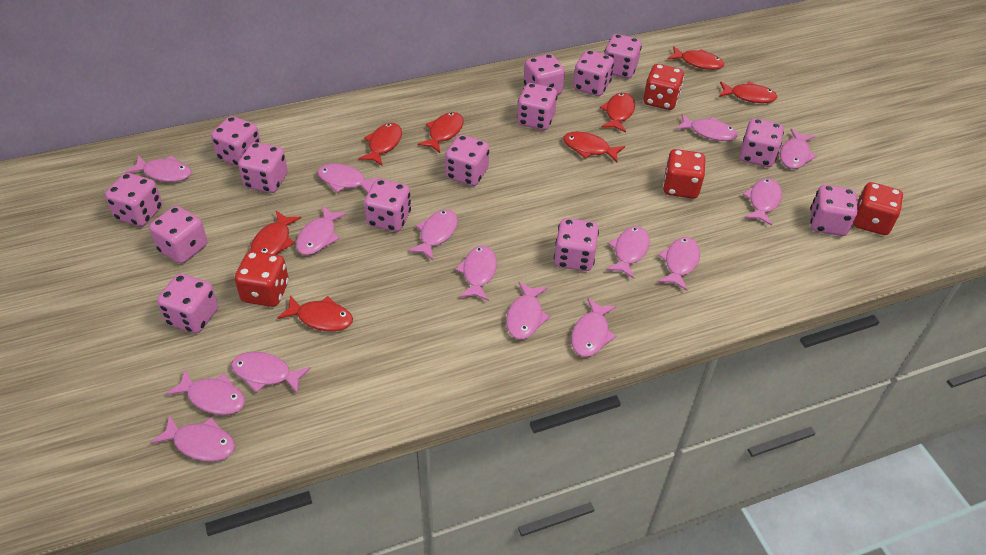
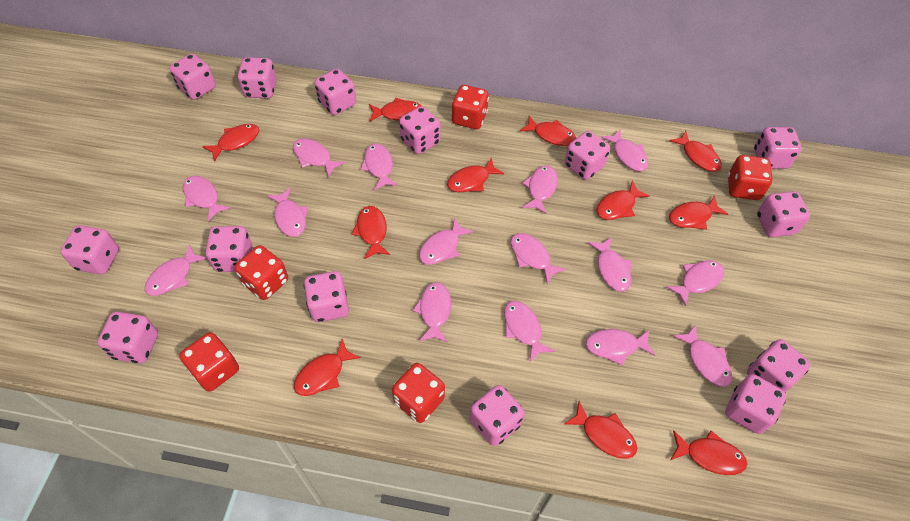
red dice: [235,251,289,307] [643,64,684,110] [663,149,705,199] [853,182,903,235] = 4 -> [179,332,239,392] [235,245,288,300] [392,363,445,423] [452,85,489,129] [728,155,773,200] = 5
red fish: [250,211,301,255] [277,295,353,331] [358,123,402,166] [418,112,464,153] [563,132,625,162] [600,93,635,133] [667,46,724,70] [719,81,777,103] = 8 -> [202,124,259,162] [294,339,361,396] [352,206,390,259] [369,98,422,122] [447,158,504,192] [520,116,576,146] [564,401,637,459] [596,181,650,220] [669,131,722,172] [669,195,728,230] [671,430,747,475] = 11

